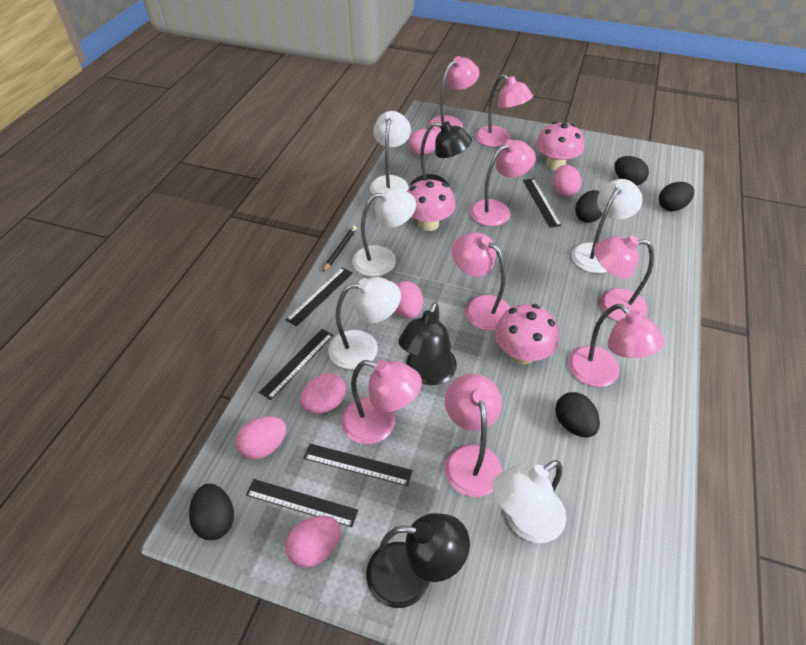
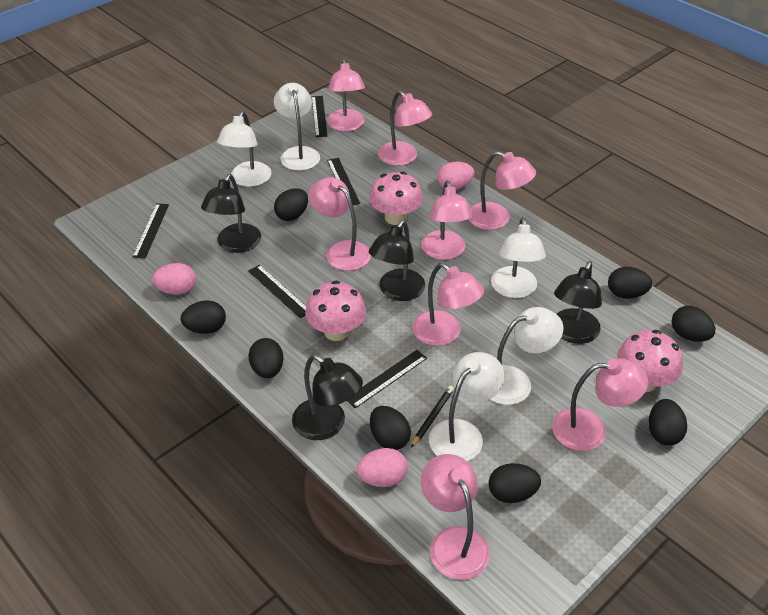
black egg: [189,483,234,540] [555,392,600,437] [575,190,603,223] [614,156,649,185] [659,182,694,211] = 5 -> [181,300,226,334] [248,338,284,378] [274,188,308,221] [370,406,411,450] [489,463,541,503] [608,267,652,299] [648,399,687,445] [672,306,715,342] = 8
black lamp: [366,513,470,608] [398,302,457,385] [410,121,472,187] = 3 -> [201,174,261,253] [292,354,363,440] [369,220,425,301] [554,261,602,344] = 4
pink egg: [236,416,286,460] [285,516,341,568] [301,373,346,413] [395,281,423,318] [408,129,439,155] [553,165,582,197] = 6 -> [152,263,196,295] [357,448,408,487] [437,162,474,190] = 3

